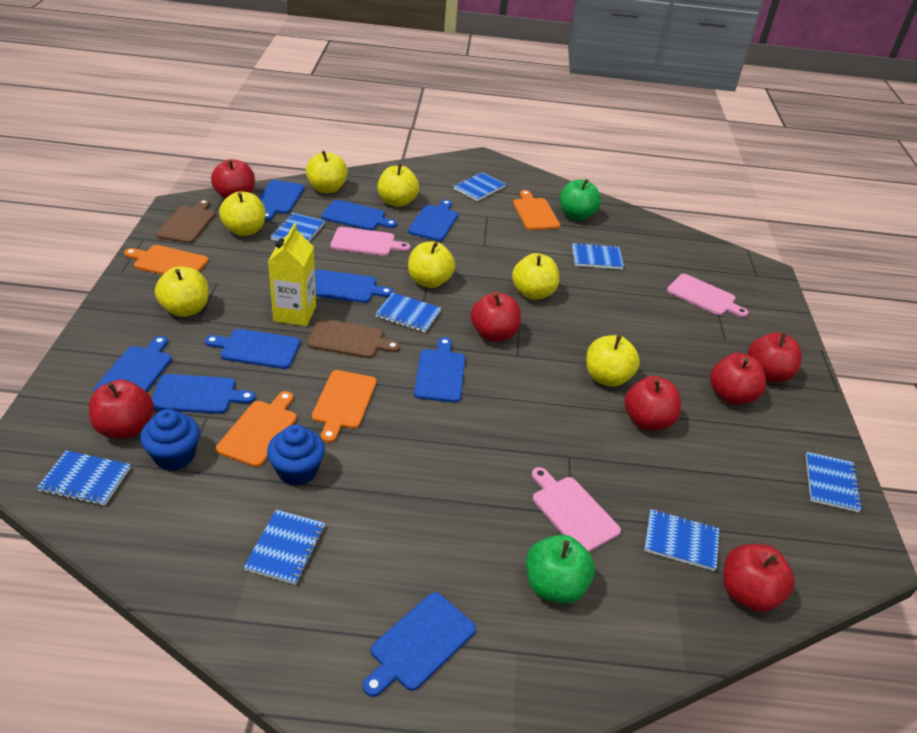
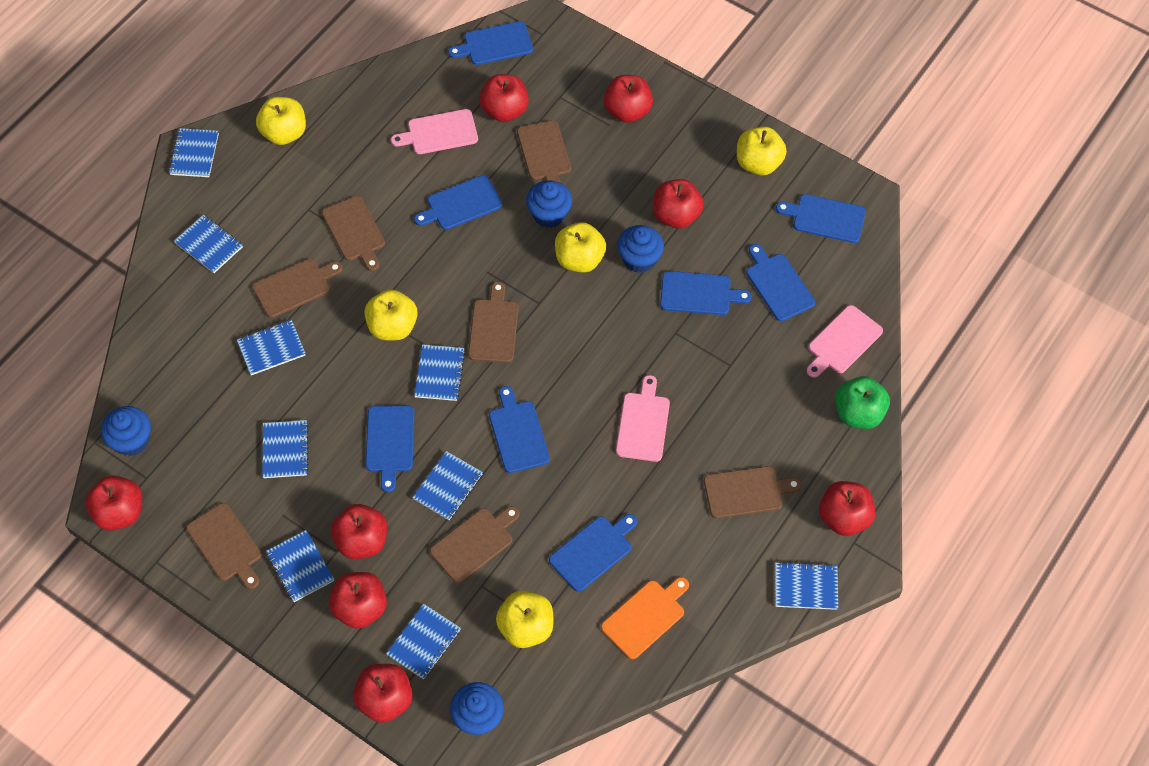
blue cupcake: [140,409,200,470] [267,425,325,486] = 2 -> [101,406,151,456] [450,682,504,735] [526,181,572,228] [617,225,664,273] = 4
blue cutting board: [93,336,172,392] [151,374,255,414] [205,329,300,369] [259,180,304,221] [315,270,393,303] [321,200,397,230] [363,592,476,697] [408,200,458,241] [414,337,465,403] = 9 -> [366,406,414,492] [414,175,502,230] [448,21,533,65] [489,386,550,473] [549,514,637,592] [660,271,752,315] [746,244,815,321] [776,194,866,243] = 8
blue notebook: [37,450,130,506] [244,510,325,585] [270,213,325,241] [375,292,441,333] [454,172,506,201] [572,242,624,269] [644,509,719,571] [806,452,863,512] = 8 -> [169,128,219,177] [174,215,243,273] [237,320,306,375] [262,420,309,478] [266,530,334,602] [386,604,461,679] [412,451,483,520] [414,344,466,401] [775,562,838,610] = 9
brown cutting board: [156,199,215,244] [307,319,400,358] = 2 -> [186,503,261,589] [253,259,343,318] [322,196,385,271] [430,506,520,583] [468,282,519,363] [517,120,571,183] [704,466,802,518] = 7
green apple: [526,535,595,604] [560,179,601,221] = 2 -> [835,376,890,429] = 1
orange cutting board: [124,245,209,275] [216,391,297,467] [312,370,377,443] [513,190,560,230] = 4 -> [601,577,689,659] = 1
red apple: [89,379,154,438] [211,159,255,199] [471,292,521,342] [624,376,681,430] [710,353,766,405] [723,544,795,612] [748,332,802,382] = 7 -> [85,475,142,531] [329,572,387,629] [331,504,387,559] [353,664,413,723] [479,74,529,122] [604,75,653,123] [653,179,704,229] [819,481,875,536] = 8
yellow apple: [155,266,209,317] [219,191,265,236] [306,151,348,193] [377,164,419,207] [408,242,455,288] [512,253,559,300] [586,335,640,387] = 7 -> [256,97,306,145] [364,290,418,341] [496,590,553,648] [555,222,606,273] [737,127,787,175] = 5
yellow carton: [268,223,316,326] = 1 -> none = 0

